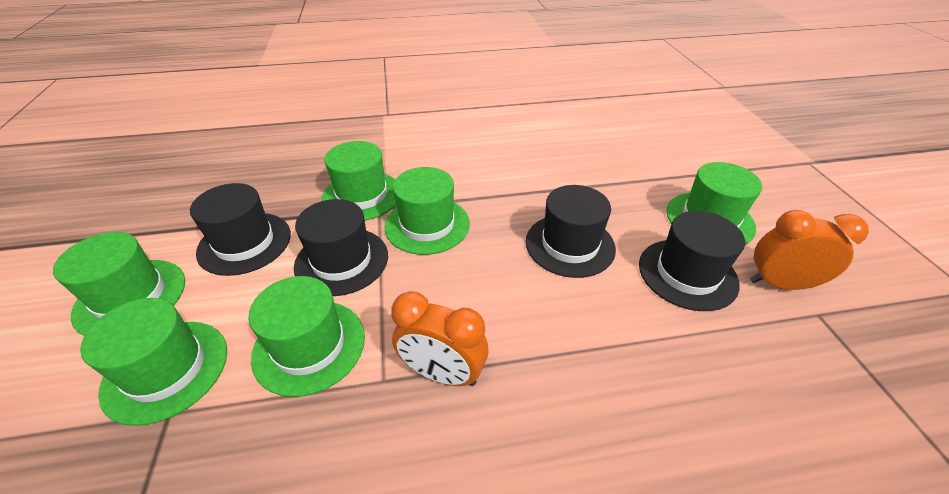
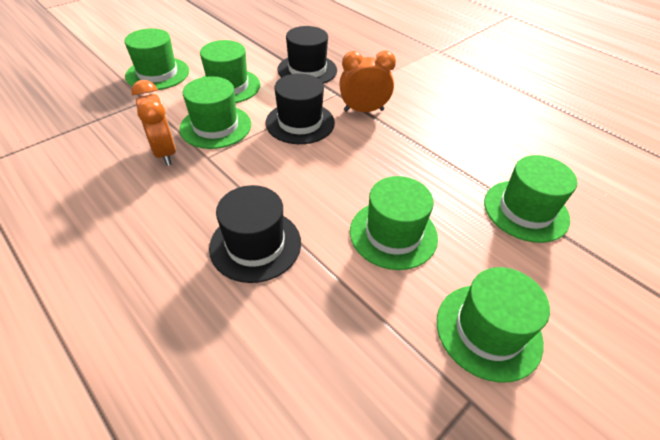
black hat: [190,183,291,276] [294,199,388,296] [526,185,616,278] [639,211,745,311] = 4 -> [209,185,301,283] [265,73,335,144] [278,26,337,84] = 3

